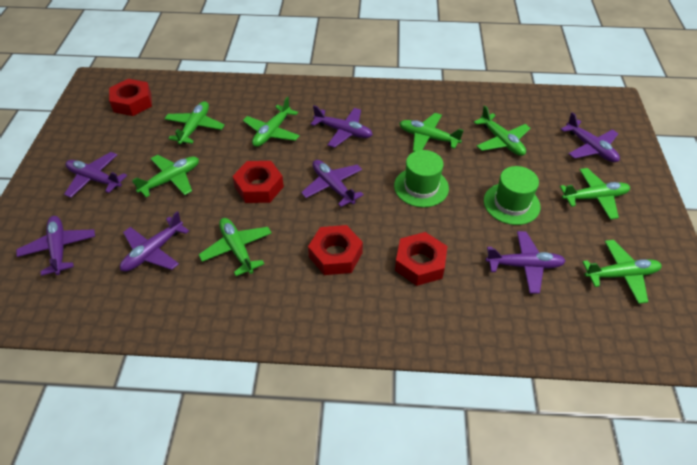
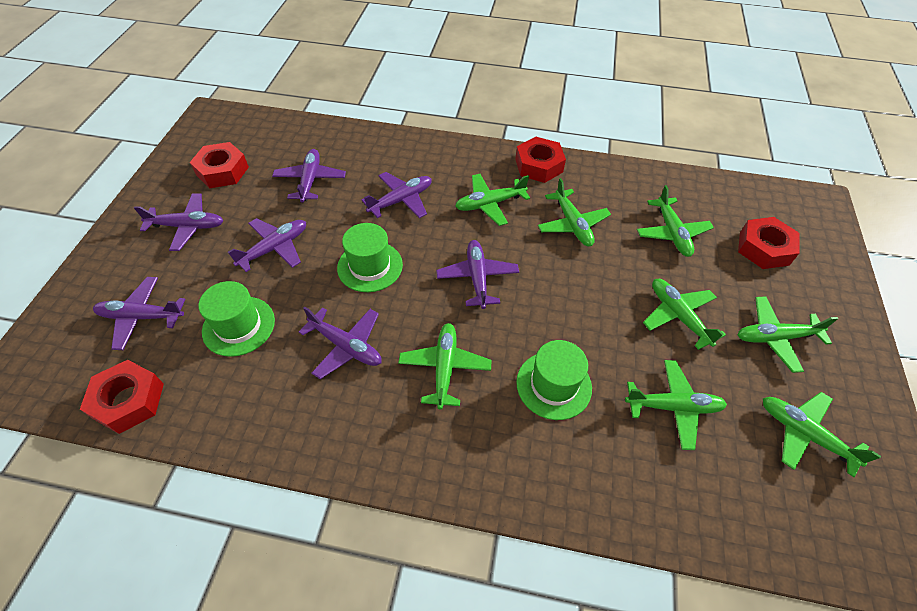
green hat: [394,150,449,207] [484,166,541,225] = 2 -> [198,281,275,357] [337,223,403,292] [516,340,592,420] = 3

